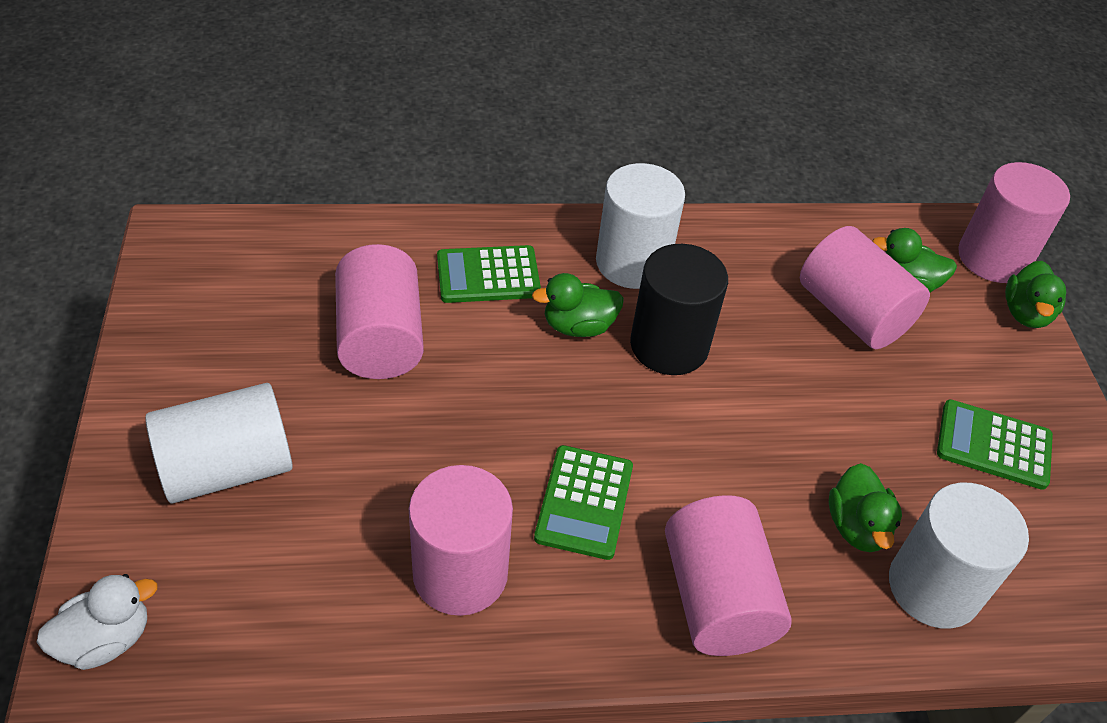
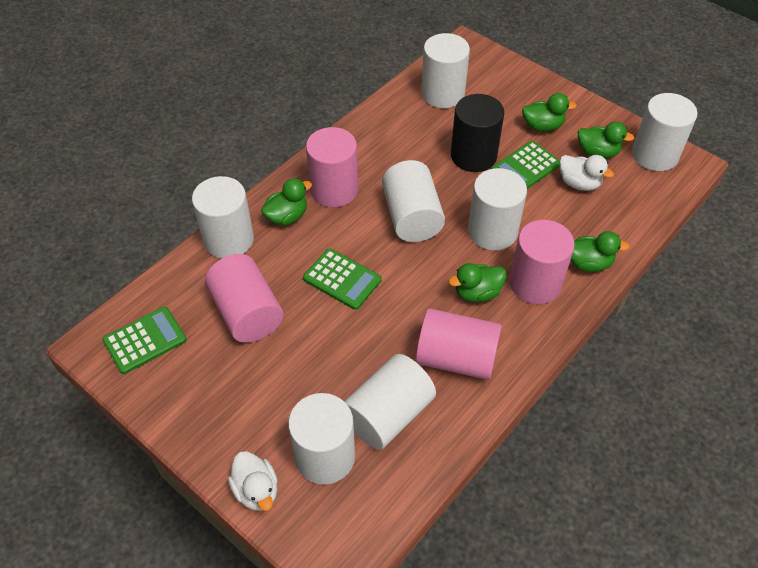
green duck: [532,273,624,337] [829,463,902,552] [872,228,957,292] [1005,261,1066,328] = 4 -> [261,178,312,226] [449,263,507,302] [522,93,577,132] [571,231,629,272] [578,122,634,158] = 5
pink cylinder: [335,244,424,379] [409,465,513,616] [665,495,792,656] [800,226,930,349] [958,162,1070,283] = 5 -> [205,254,284,343] [306,127,358,207] [416,308,502,380] [509,220,575,304] = 4
white cylinder: [145,383,293,503] [596,163,685,289] [889,483,1029,628] = 3 -> [192,176,254,259] [288,393,355,484] [344,354,436,450] [382,160,445,242] [421,33,470,108] [468,168,527,250] [632,93,697,171] = 7
white duck: [37,574,158,670] = 1 -> [228,451,278,511] [559,155,614,191] = 2

